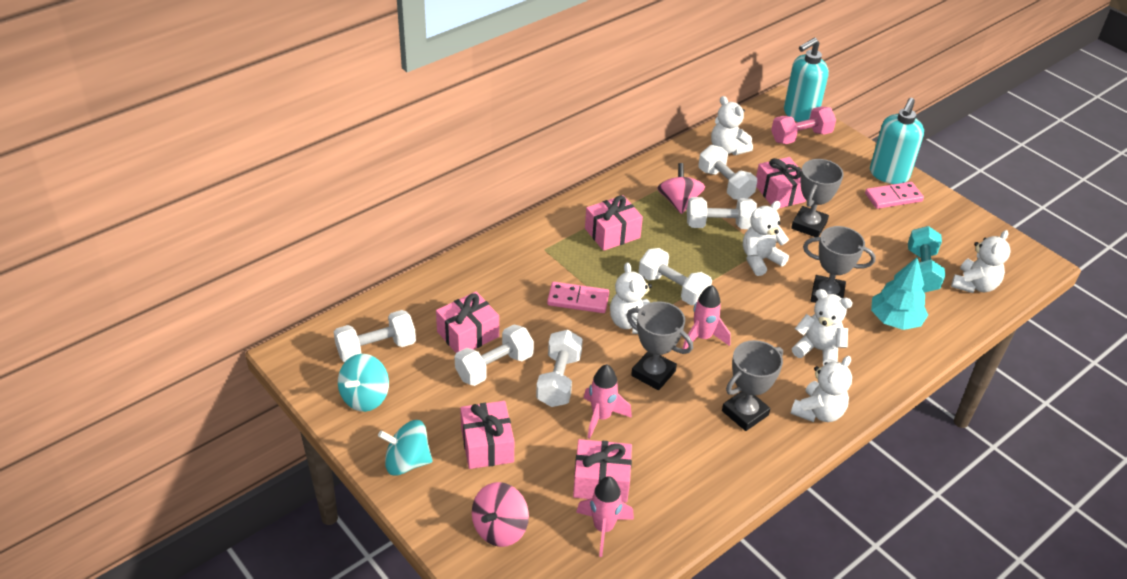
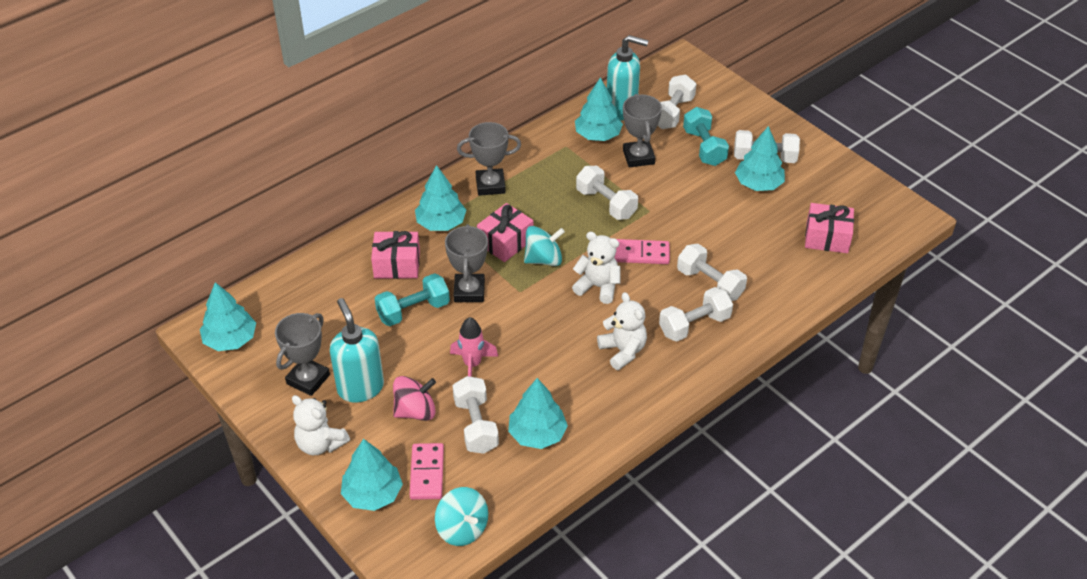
pink dumbbell: [771,106,836,144] = 1 -> none = 0
pink gift: [436,292,499,353] [460,401,514,469] [573,439,632,503] [585,195,643,251] [756,157,806,208] = 5 -> [371,231,420,279] [477,203,533,262] [805,203,854,253] = 3
pink rocket: [576,476,634,557] [584,364,632,439] [682,285,731,349] = 3 -> [450,317,498,377] = 1
pink spinning top: [472,482,529,547] [657,163,705,214] = 2 -> [393,376,436,421] = 1
turquoise dumbbell: [908,226,945,293] = 1 -> [375,273,450,326] [683,107,729,166] = 2
turquoise tree: [871,257,928,330] = 1 -> [200,282,256,351] [341,439,403,511] [415,165,466,231] [508,378,568,449] [575,77,623,141] [735,126,785,191] = 6
white teddy bear: [610,262,652,334] [711,96,753,155] [743,201,789,276] [790,356,852,422] [792,289,853,366] [951,230,1011,293] = 6 -> [292,395,350,455] [572,232,621,304] [597,292,647,370] = 3

